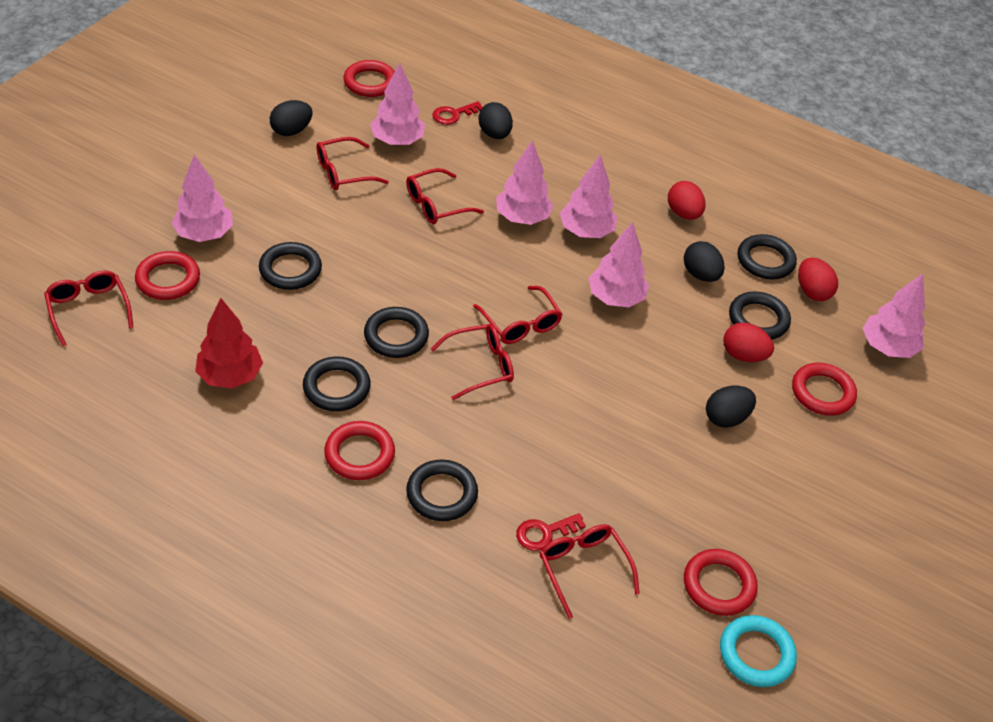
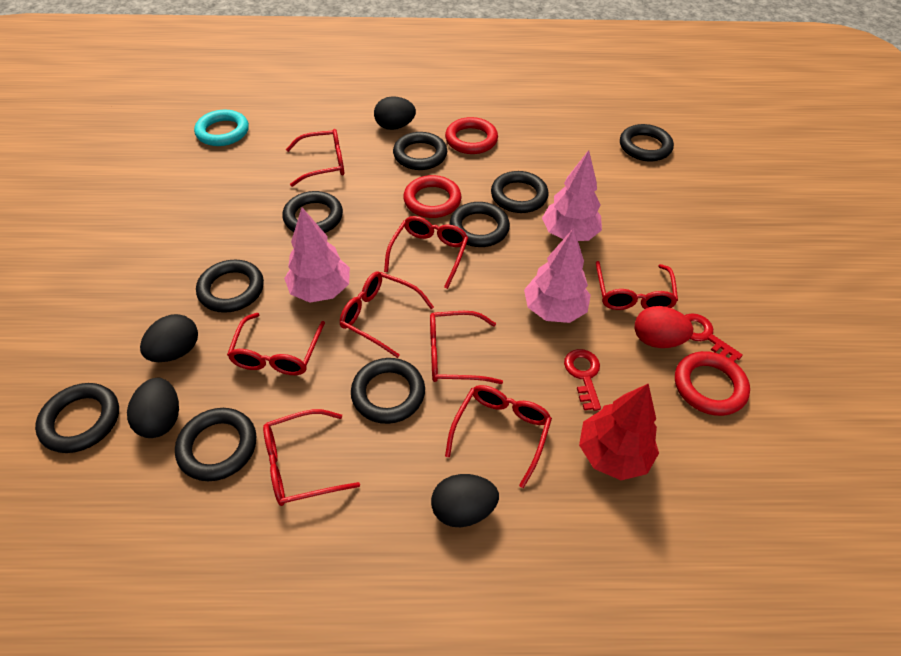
black ring: [259,242,322,290] [303,357,371,411] [364,307,429,358] [406,460,478,521] [729,291,791,340] [738,234,797,279] = 6 -> [35,383,119,453] [175,408,257,481] [196,260,264,313] [282,191,343,233] [351,358,425,424] [393,132,447,170] [450,202,510,247] [491,171,548,213] [620,124,674,161] = 9
pink tree: [172,155,233,242] [370,63,425,146] [496,140,553,225] [560,155,617,238] [589,222,649,307] [863,274,926,358] = 6 -> [284,208,350,303] [524,228,591,323] [542,150,602,241] = 3
red egg: [668,181,706,220] [723,323,774,362] [798,257,838,301] = 3 -> [635,306,693,348] = 1
red glasses: [44,270,133,346] [316,137,389,190] [406,168,484,224] [431,324,514,400] [473,286,562,344] [540,524,640,619] = 6 -> [227,313,325,375] [263,409,360,506] [286,129,344,187] [340,271,434,358] [384,216,468,289] [430,311,503,384] [445,385,552,488] [596,261,678,310] = 8
red ring: [135,251,200,300] [324,421,395,480] [343,60,395,97] [684,549,758,616] [792,363,857,416] = 5 -> [403,175,461,218] [445,117,498,154] [675,351,750,416] = 3

